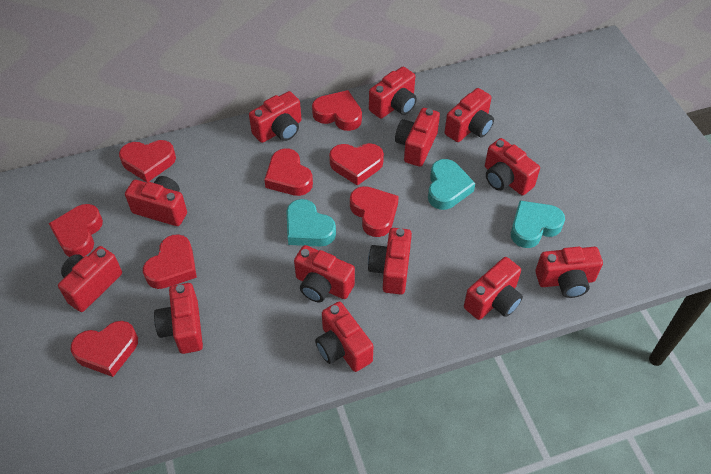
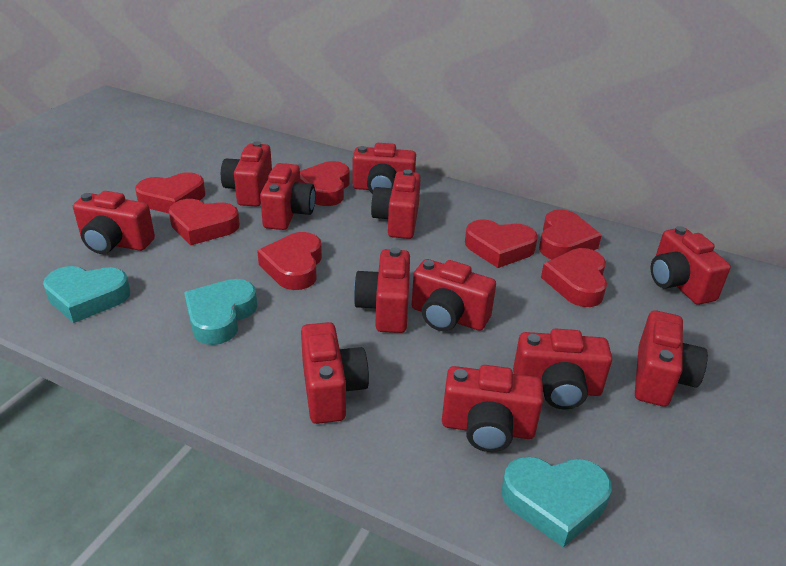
red camera: [58,246,122,312] [125,176,187,226] [154,283,203,354] [249,91,301,143] [294,245,355,302] [315,302,373,372] [368,228,412,295] [369,67,417,119] [395,108,440,167] [445,88,494,142] [464,257,523,320] [485,138,540,195] [535,247,603,298] = 13 -> [73,191,155,254] [221,141,272,206] [260,163,315,230] [301,322,369,424] [353,143,416,194] [353,247,410,333] [371,169,421,239] [412,259,496,331] [442,365,543,452] [513,329,612,409] [635,310,708,407] [651,226,731,305] = 12
red heart: [49,204,103,257] [71,321,138,377] [119,140,176,182] [143,234,197,289] [265,148,313,196] [312,90,362,131] [329,143,384,186] [350,186,399,237] = 8 -> [135,172,205,213] [168,199,240,245] [257,232,322,290] [300,161,350,206] [465,220,538,268] [539,209,602,259] [541,248,607,307] = 7

